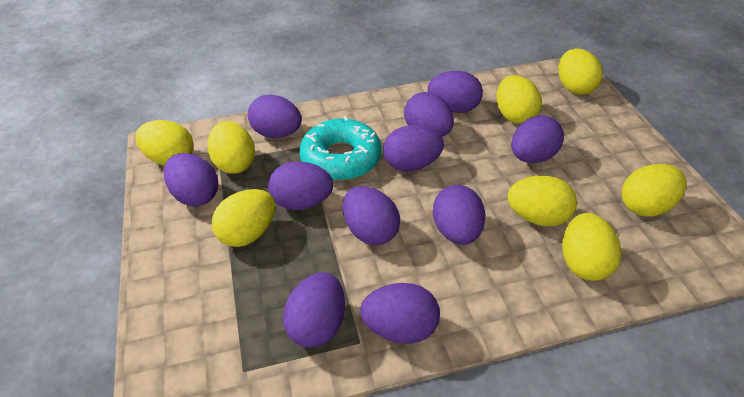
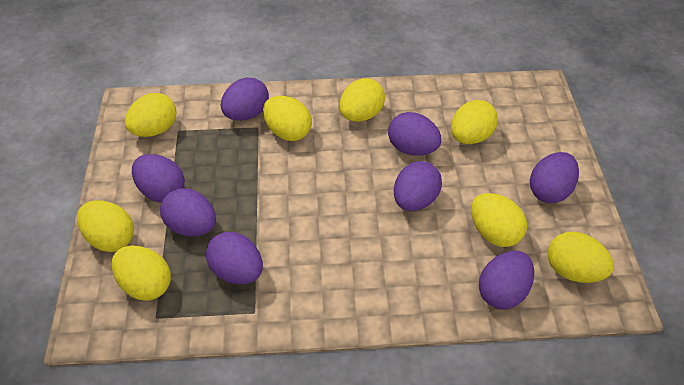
purple egg: [164,153,219,206] [248,94,302,138] [268,162,333,210] [283,272,345,348] [343,186,400,245] [360,283,440,344] [383,125,444,172] [404,92,454,136] [428,71,483,113] [433,185,485,245] [511,115,564,163] = 11 -> [132,154,185,203] [160,188,216,237] [206,232,263,284] [221,77,269,121] [388,112,442,156] [394,161,442,211] [479,251,534,309] [530,152,579,203] = 8
turquoise donut: [299,116,381,181] = 1 -> none = 0

